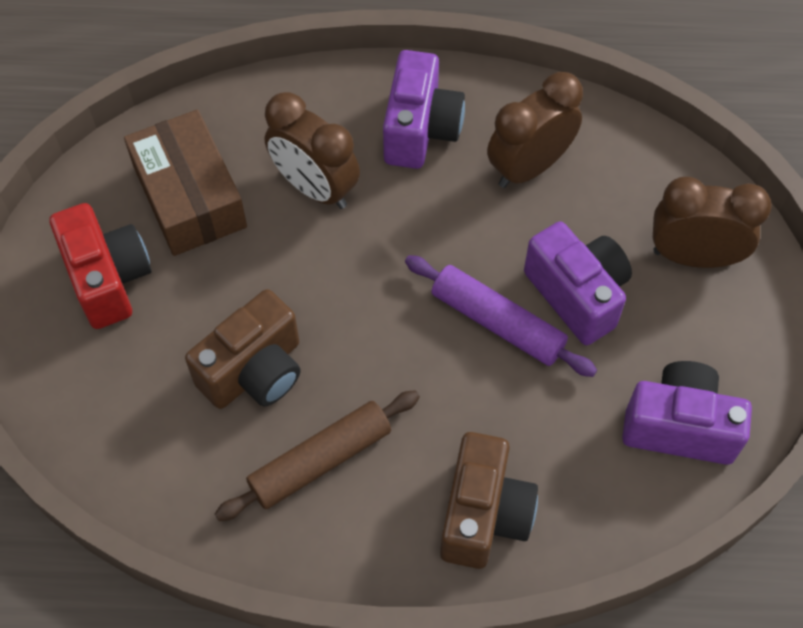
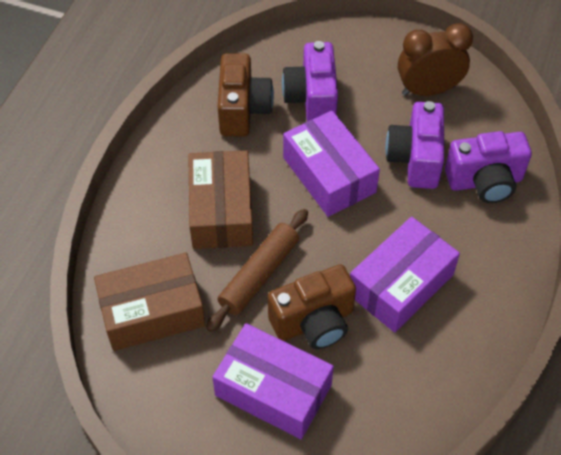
brown box: [124,110,247,256] = 1 -> [94,253,205,351] [188,150,253,249] = 2
brown clock: [265,92,360,209] [487,72,583,188] [653,177,772,268] = 3 -> [398,23,473,96] = 1
purple box: none = 0 -> [212,323,334,439] [283,111,380,217] [350,217,460,332] = 3
purple rolling pin: [405,255,597,377] = 1 -> none = 0
red camera: [50,203,152,329] = 1 -> none = 0

